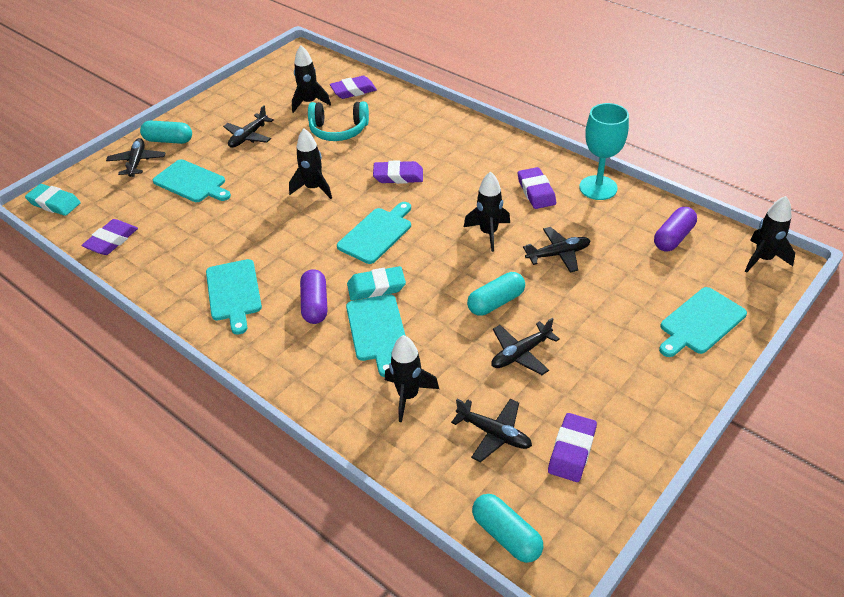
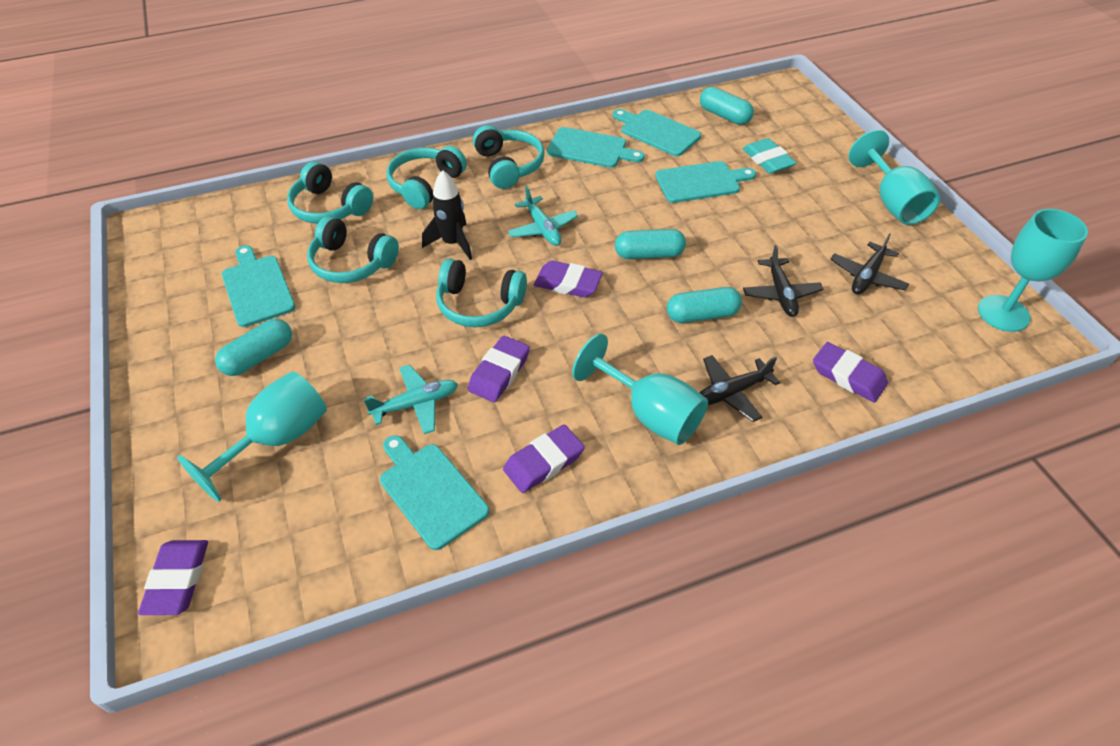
black plane: [106,138,165,177] [223,105,274,148] [451,399,532,462] [491,318,560,375] [523,227,590,273] = 5 -> [699,355,780,422] [743,245,824,317] [830,233,909,295] = 3
black rocket: [289,128,332,199] [292,45,331,113] [385,335,439,422] [464,171,510,252] [745,196,795,273] = 5 -> [422,170,472,260] = 1
purple capsule: [300,269,328,324] [654,207,697,252] = 2 -> none = 0
turquoise capsule: [140,121,192,144] [467,272,525,316] [472,494,543,563] = 3 -> [215,319,292,376] [615,229,686,259] [667,287,742,323] [700,87,754,125] = 4
turquoise eraser: [25,184,81,216] [347,266,406,301] = 2 -> [742,138,797,174] = 1
turquoise goblet: [579,103,629,200] = 1 -> [177,371,327,502] [572,333,708,445] [849,130,940,225] [978,209,1088,332] = 4
turquoise headphones: [308,101,369,141] = 1 -> [287,161,373,224] [307,216,399,283] [387,146,467,209] [436,258,527,327] [473,125,545,189] = 5
turquoise plane: none = 0 -> [363,364,458,434] [508,186,578,246] = 2

